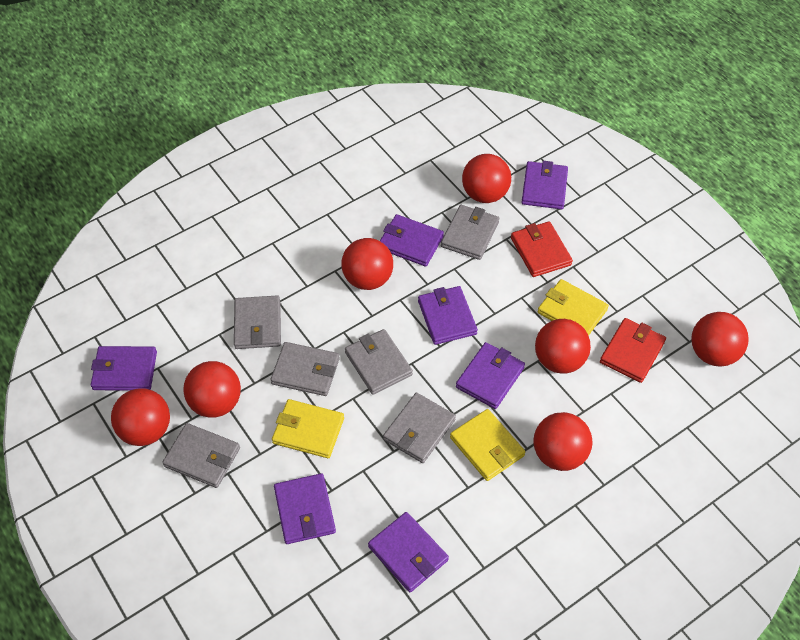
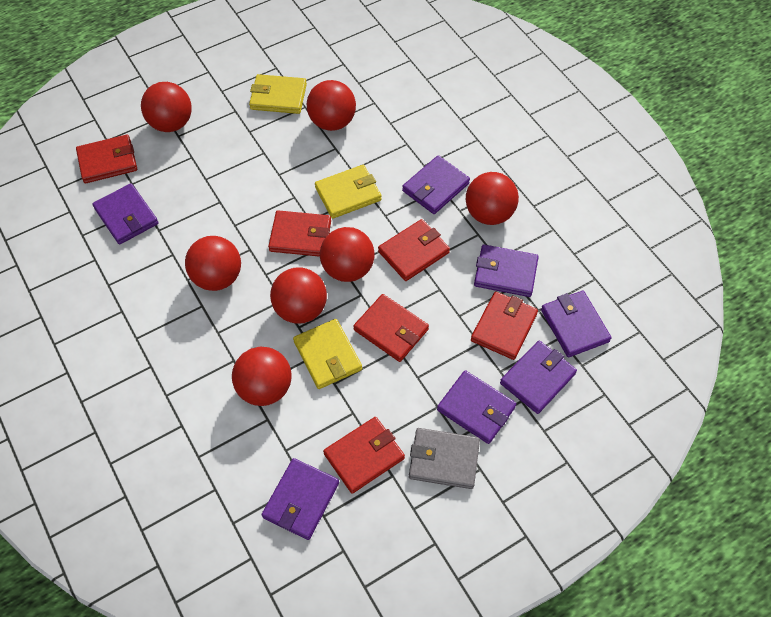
grey wallet: [162,423,240,488] [234,295,281,349] [271,342,340,396] [345,329,413,395] [383,393,456,463] [441,205,499,260] = 6 -> [409,428,480,489] = 1
red wallet: [511,221,573,277] [600,318,666,383] = 2 -> [76,135,137,183] [268,210,331,257] [323,417,405,494] [353,294,429,362] [378,219,450,281] [471,292,538,360] = 6

